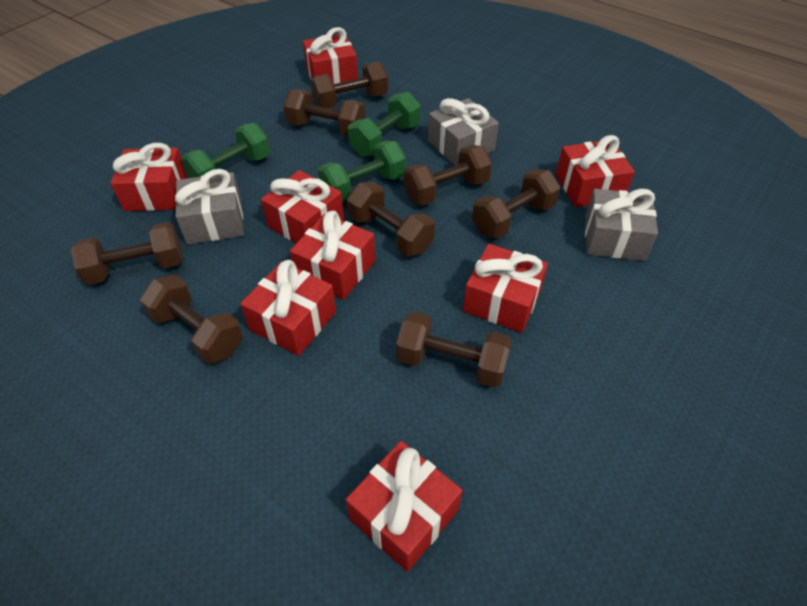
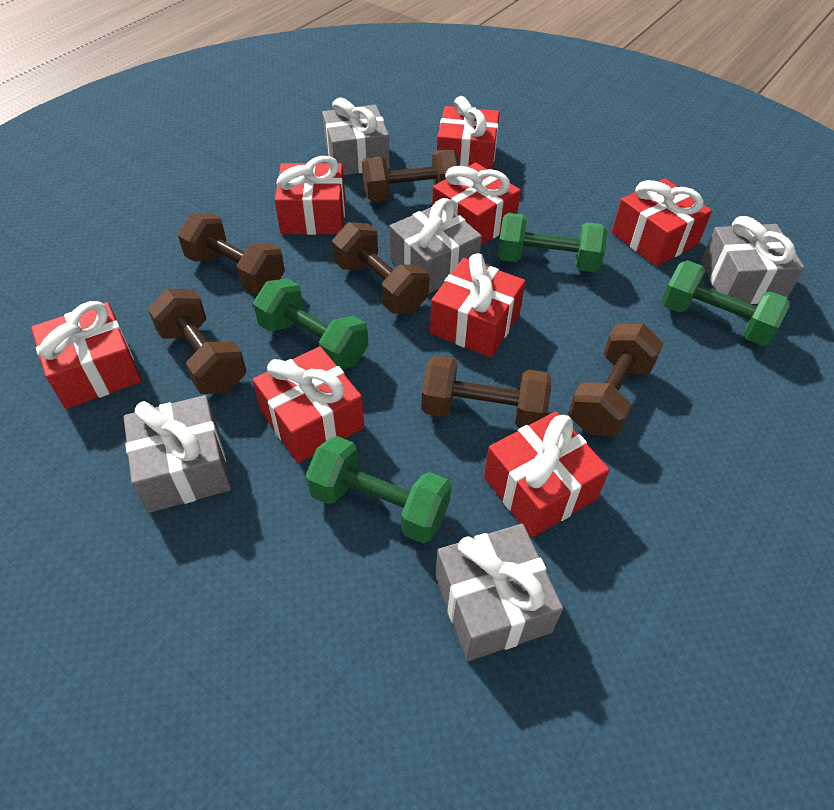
brown dumbbell: [71,222,183,285] [140,275,243,364] [283,90,366,136] [311,62,388,108] [347,182,435,256] [396,311,512,388] [404,145,492,205] [472,169,561,238] = 8 -> [148,289,247,394] [178,213,285,294] [332,222,429,314] [362,149,460,202] [421,356,551,428] [568,323,664,437] = 6
green dumbbell: [181,123,270,178] [318,141,406,202] [348,92,421,156] = 3 -> [253,278,368,370] [306,436,451,543] [497,213,608,272] [662,260,790,346] = 4
grey gift: [175,169,244,244] [428,98,499,166] [585,189,658,261] = 3 -> [123,395,231,513] [322,97,390,175] [390,198,482,293] [435,524,563,661] [701,216,805,304] = 5

